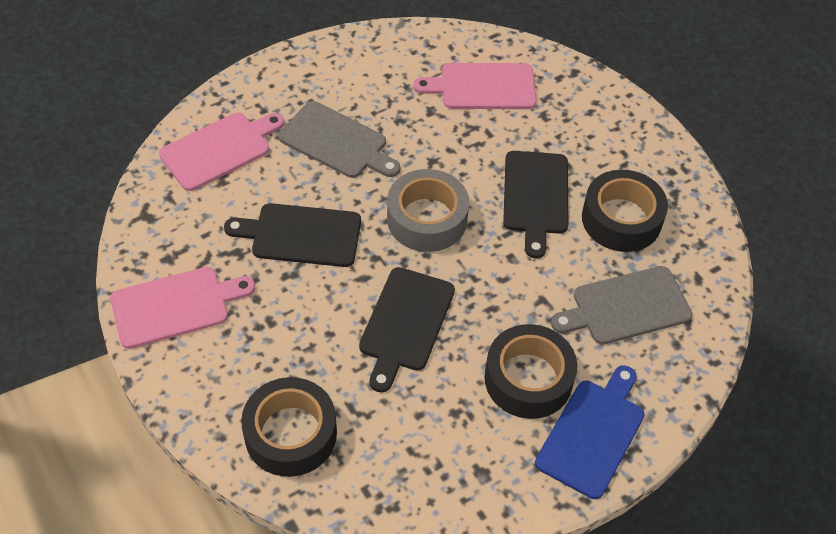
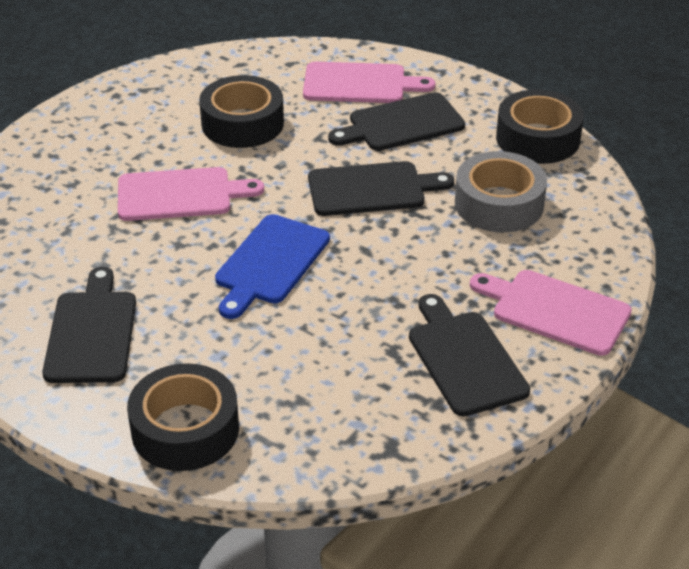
black cutting board: [224,203,361,267] [359,267,455,392] [503,151,568,258] = 3 -> [42,267,136,383] [308,161,454,216] [328,92,465,151] [409,294,530,417] = 4
grey cutting board: [278,101,400,178] [551,266,692,344] = 2 -> none = 0

